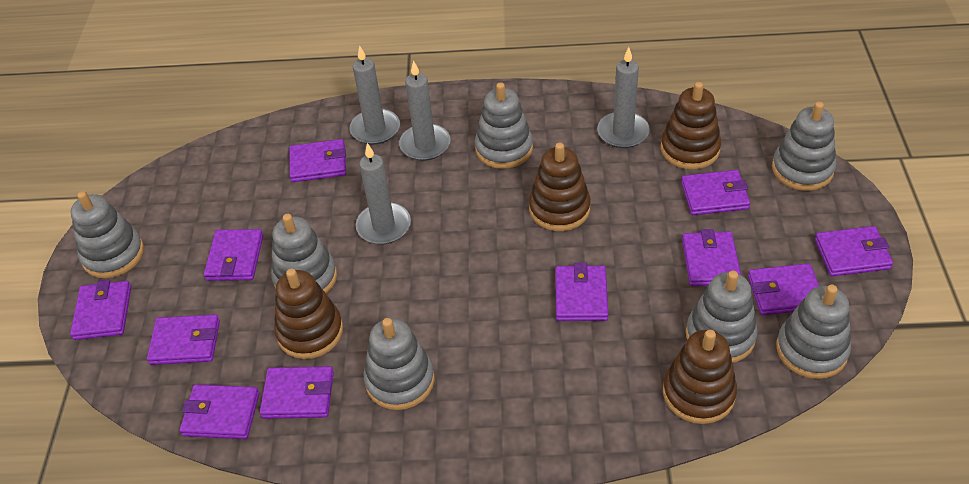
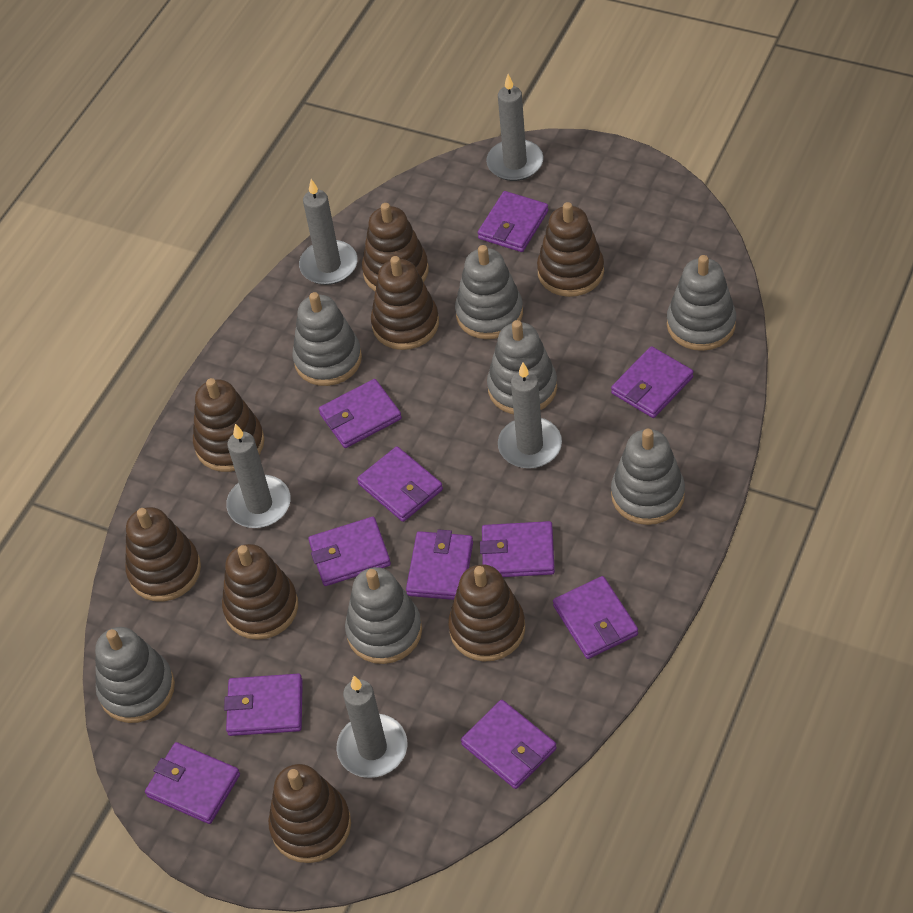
brown stacking toy: [274,268,343,359] [529,142,591,231] [661,82,721,170] [663,330,737,424] = 4 -> [125,507,201,602] [193,378,264,472] [222,544,298,640] [268,764,351,863] [362,203,429,291] [371,256,439,350] [448,564,525,661] [537,202,604,297] = 8
grey candle: [350,45,400,145] [356,143,411,244] [399,60,451,161] [597,47,650,148] = 4 -> [226,424,291,528] [299,179,358,285] [337,676,407,778] [486,74,544,181] [498,362,562,469] = 5

